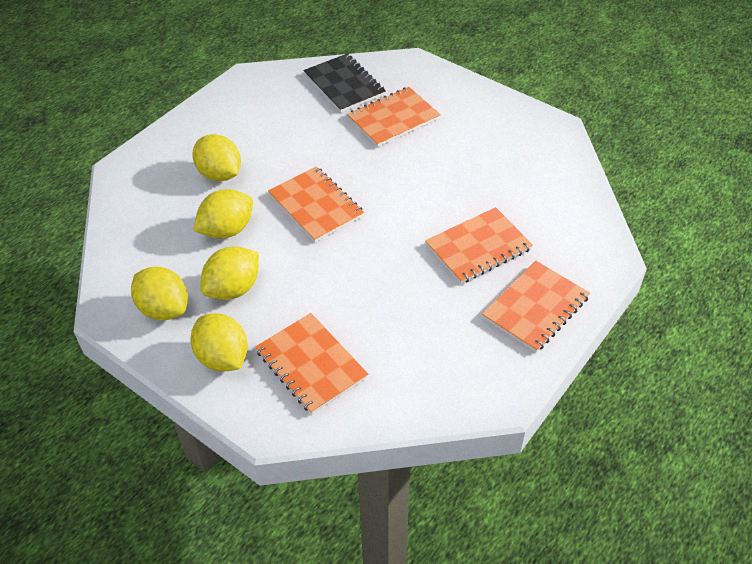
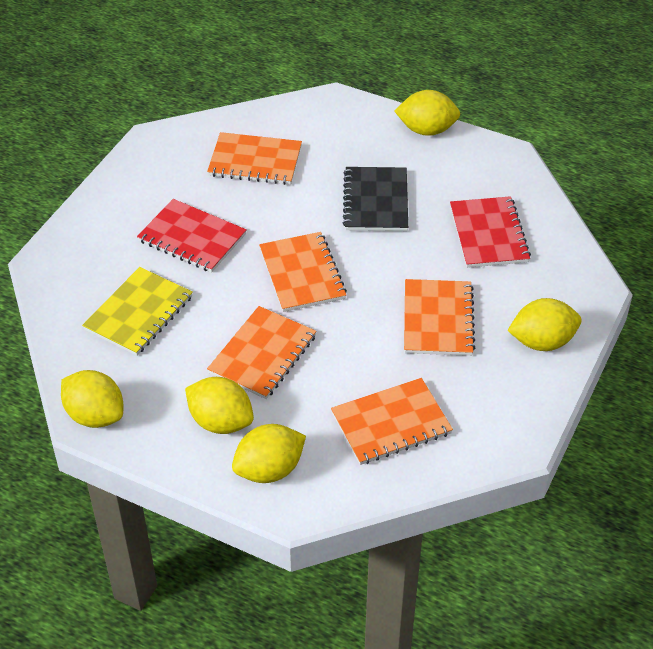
red notebook: none = 0 -> [137,199,247,273] [450,196,531,268] = 2
yellow notebook: none = 0 -> [82,267,193,356] = 1

